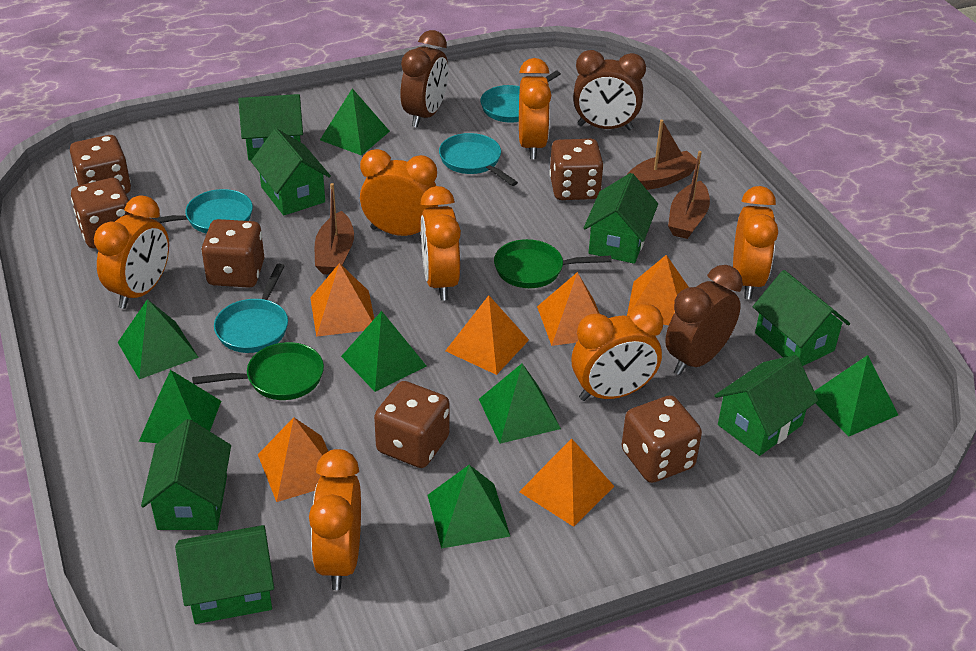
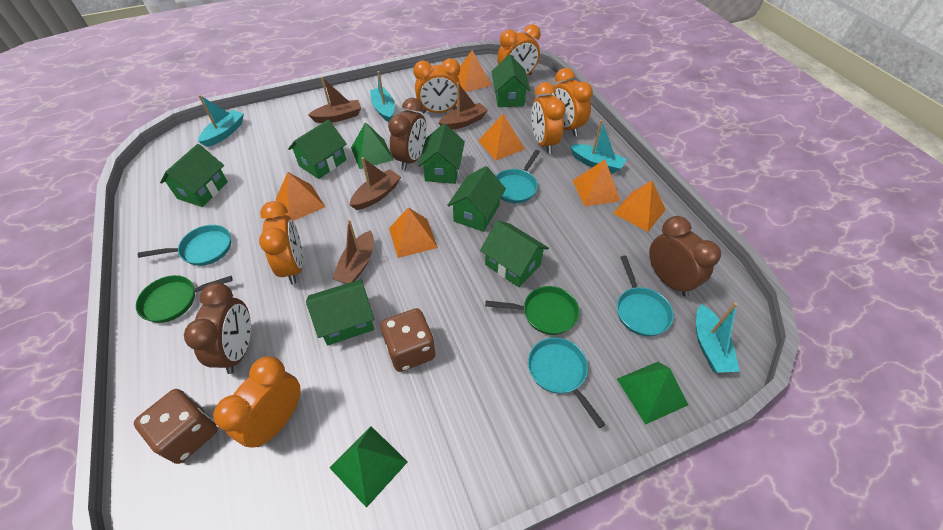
brown boat: [315,183,354,275] [627,120,701,190] [668,151,710,239] = 3 -> [308,77,361,123] [332,219,374,284] [350,157,401,210] [439,82,488,130] = 4
brown dice: [70,135,131,194] [71,178,131,248] [202,219,264,288] [374,381,450,468] [549,139,604,200] [621,395,702,483] = 6 -> [134,389,218,464] [381,308,435,372] = 2
green pyramid: [118,299,199,379] [139,370,221,443] [320,88,390,156] [341,311,427,392] [427,465,511,549] [479,364,561,444] [814,355,898,436] = 7 -> [330,426,408,508] [351,122,394,169] [617,362,688,425] = 3
orange clock: [94,195,169,309] [309,449,361,590] [360,149,438,236] [420,186,461,301] [519,58,551,159] [572,303,663,401] [733,186,778,299] = 7 -> [213,356,301,447] [259,201,303,284] [413,58,461,113] [497,24,540,75] [531,82,566,154] [550,68,593,137] = 6
turquoise boat: none = 0 -> [198,95,244,147] [370,71,395,122] [570,120,627,173] [696,303,740,373] = 4

